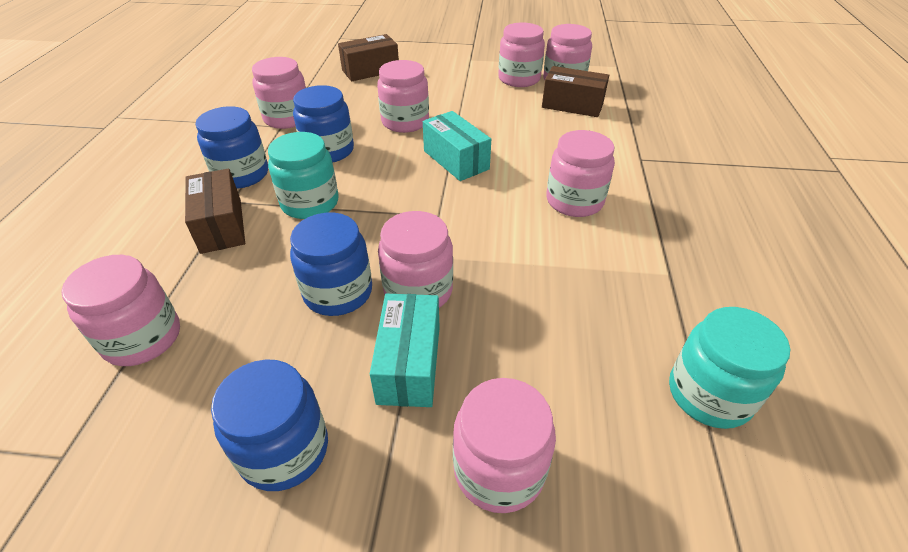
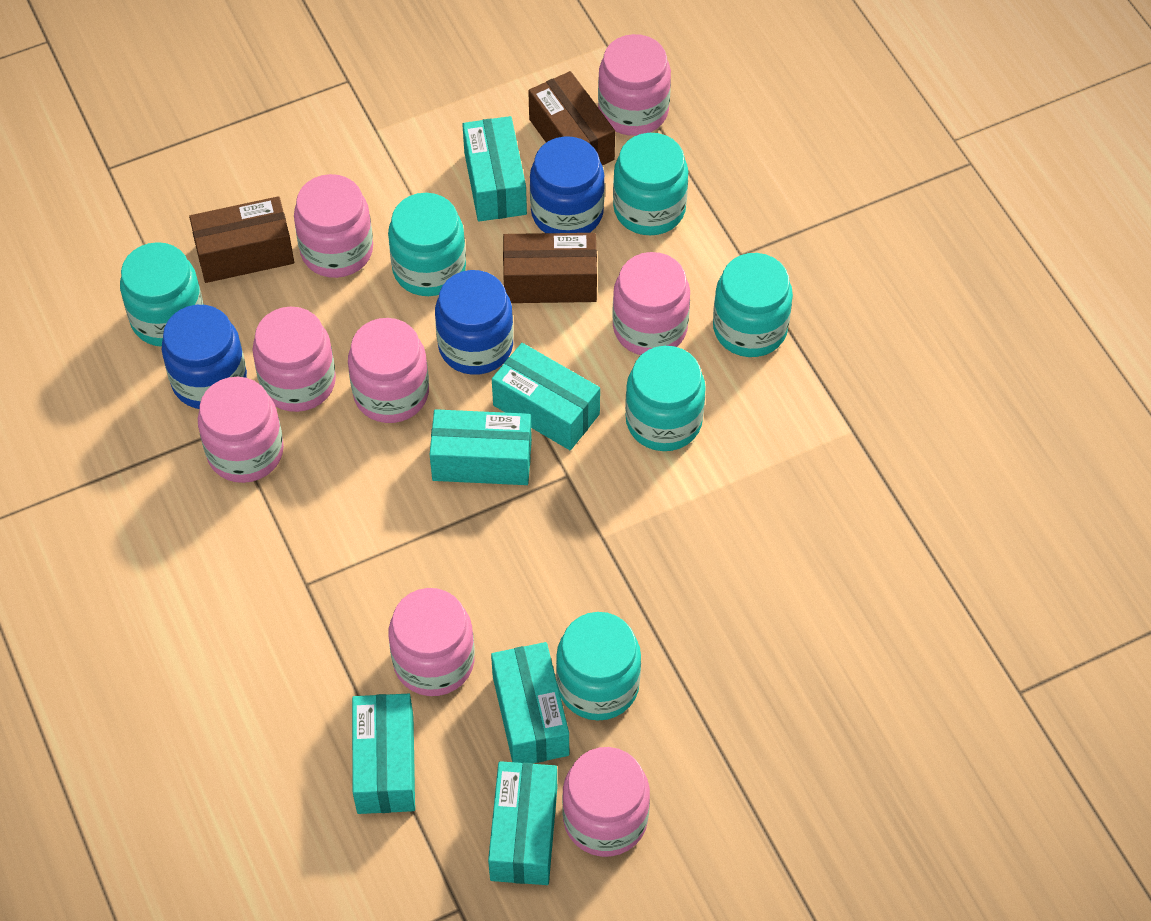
blue jar: [195,106,268,189] [211,359,328,491] [290,213,372,316] [293,85,354,163] = 4 -> [162,305,247,409] [435,270,513,375] [530,136,605,233] = 3
turquoise box: [370,293,440,407] [423,111,491,181] = 2 -> [352,694,415,814] [430,409,532,485] [462,116,527,222] [488,761,557,885] [491,642,569,763] [492,343,600,450] = 6
turquoise jar: [268,132,338,219] [669,307,790,429] = 2 -> [120,242,204,347] [388,193,466,296] [556,612,641,721] [613,133,688,236] [625,346,706,451] [713,253,793,357] = 6

